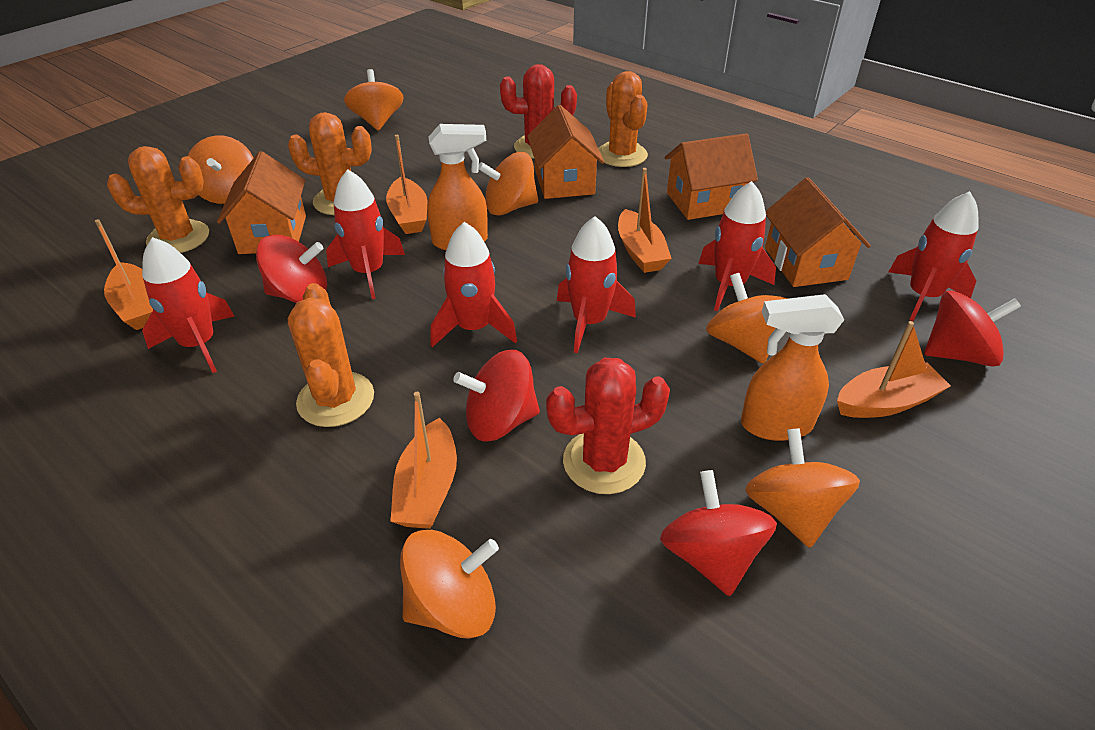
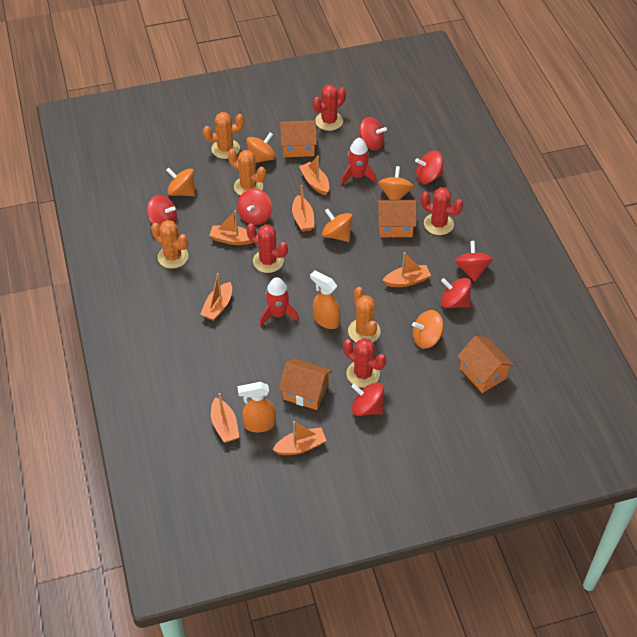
orange boat: [95,219,153,330] [386,135,427,234] [390,392,457,529] [618,168,672,273] [837,321,951,418] = 5 -> [200,273,232,321] [209,210,253,245] [211,393,239,443] [273,421,327,455] [292,185,314,232] [299,156,329,195] [382,252,431,287] = 7
orange spinning top: [188,135,253,204] [344,69,404,131] [400,530,499,639] [479,152,538,216] [706,273,787,364] [745,428,860,548] = 6 -> [166,168,195,196] [246,133,276,163] [322,209,353,242] [378,166,414,200] [412,310,444,349] = 5
red cactus: [500,64,577,159] [546,358,670,494] = 2 -> [246,223,288,273] [313,84,346,131] [343,338,386,388] [420,187,463,235] = 4
red rocket: [142,237,235,373] [326,169,405,299] [430,222,517,347] [557,216,636,353] [698,181,776,311] [889,191,978,321] = 6 -> [260,277,299,326] [341,138,377,185] = 2
red spinning top: [256,235,327,303] [453,350,540,442] [660,470,777,596] [924,291,1021,367] = 4 -> [147,195,177,226] [237,189,272,225] [351,382,384,416] [358,117,387,151] [415,151,444,184] [441,278,472,308] [455,241,493,282] = 7

